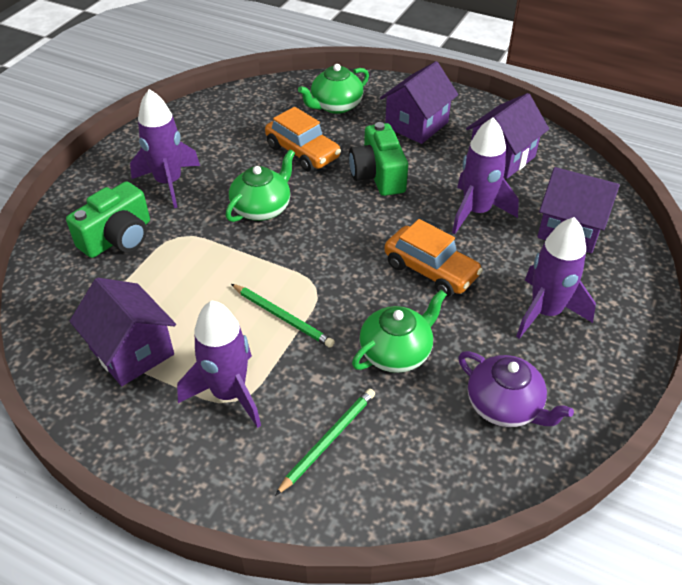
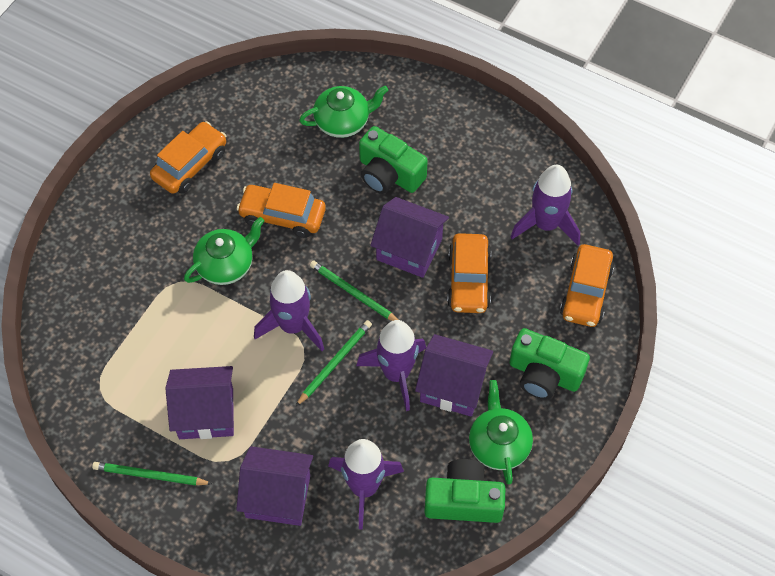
green camera: [66,181,150,258] [349,122,408,196] = 2 -> [359,126,428,194] [424,459,505,523] [510,328,590,399] = 3
green pencil: [231,284,335,348] [275,389,375,496] = 2 -> [92,462,212,485] [296,320,372,406] [310,260,398,321] = 3
orange car: [265,107,341,172] [385,219,483,297] = 2 -> [150,121,226,194] [237,183,326,238] [447,233,492,313] [560,244,614,327] = 4
purple teapot: [458,351,574,427] = 1 -> none = 0

